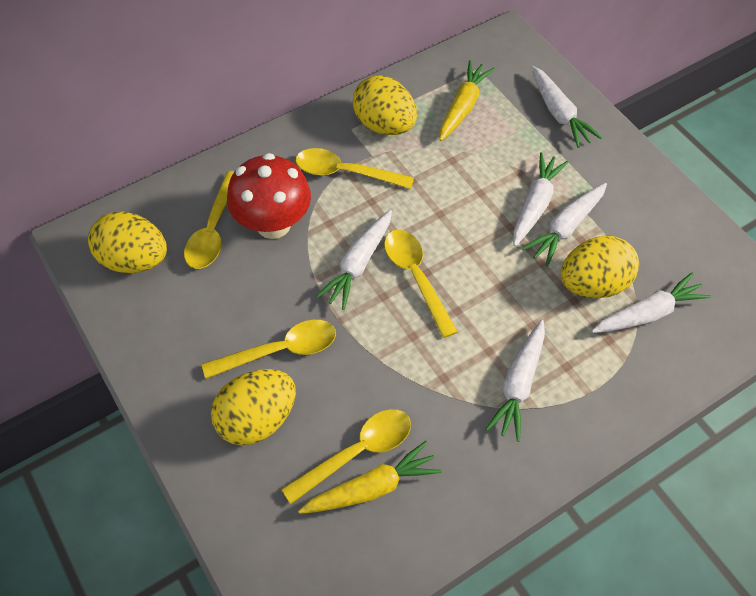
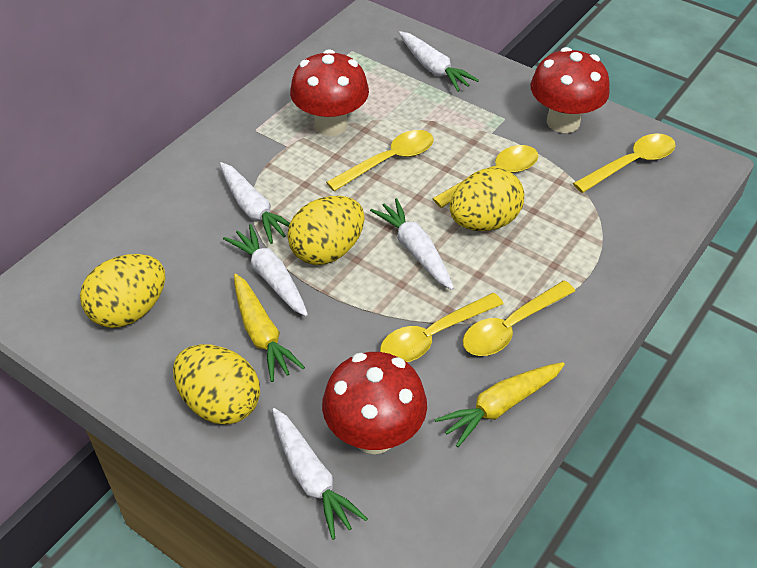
red mushroom: [227,153,311,239] = 1 -> [290,49,369,136] [322,352,427,454] [530,47,610,133] = 3
white carrot: [316,210,392,310] [486,320,545,442] [513,152,568,246] [522,183,607,266] [531,66,602,148] [592,273,711,333] = 6 -> [220,162,290,244] [223,224,308,317] [272,408,368,540] [370,198,454,290] [399,31,479,92] = 5

